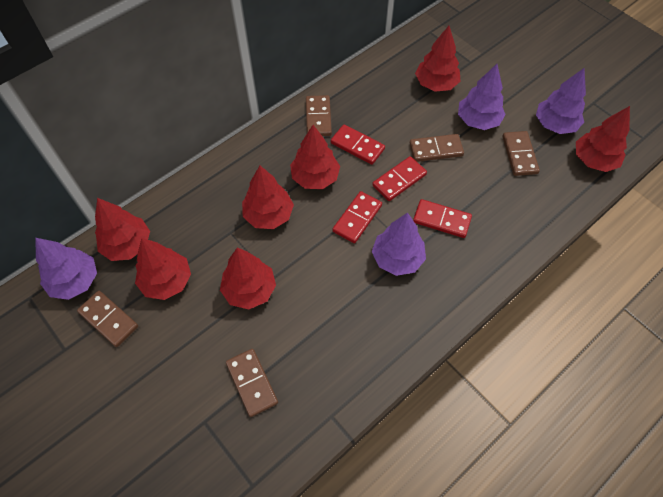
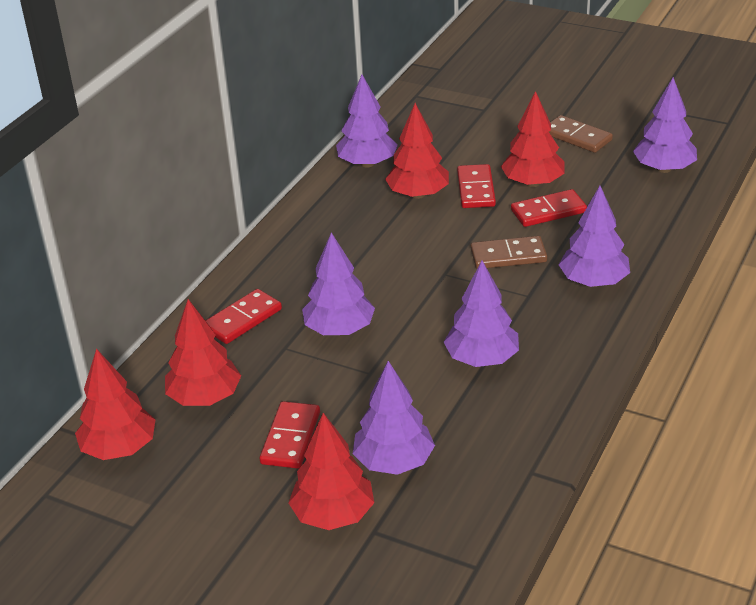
brown domino: [77,291,138,347] [226,349,278,417] [306,95,332,136] [410,134,464,162] [503,131,540,176] = 5 -> [471,236,547,268] [549,115,613,153] = 2
purple tree: [35,238,97,300] [372,213,426,276] [458,64,506,130] [536,68,586,134] = 4 -> [302,232,375,335] [336,75,398,168] [353,361,435,475] [444,261,519,367] [559,186,630,287] [633,77,697,173] = 6
red tree: [95,198,150,261] [135,238,191,300] [220,248,276,309] [242,166,294,229] [290,125,340,189] [415,26,460,92] [576,106,630,172] = 7 -> [75,349,156,460] [165,299,241,406] [288,413,374,530] [385,103,449,199] [501,91,564,187] = 5

